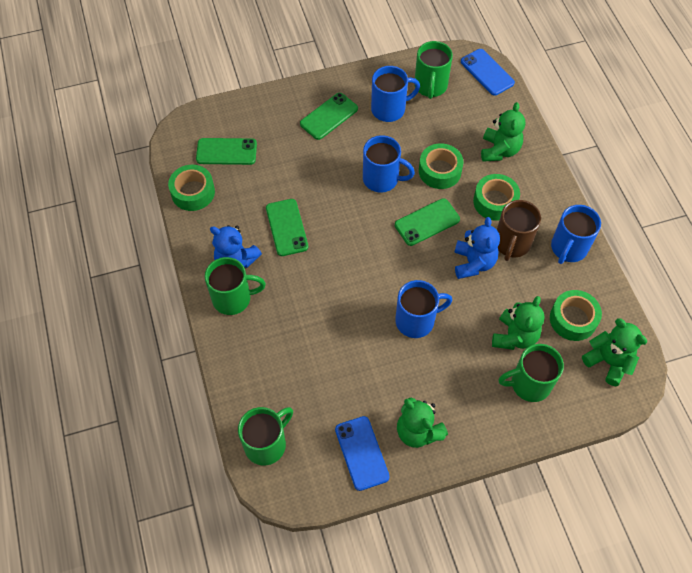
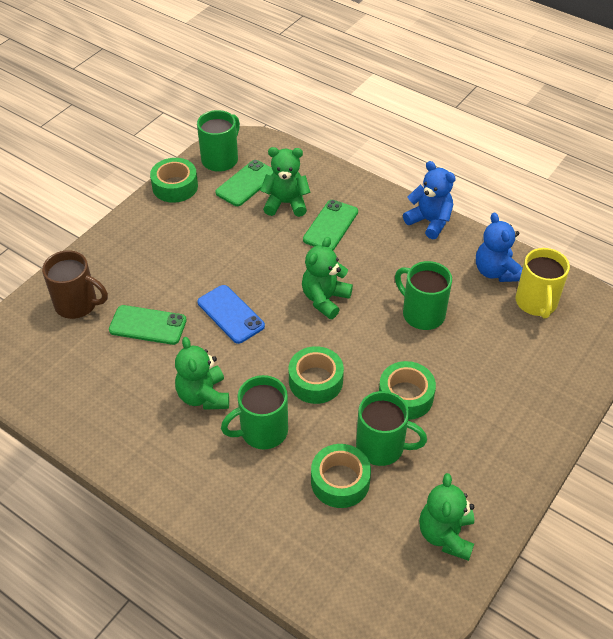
blue mug: [363,135,415,192] [371,66,420,122] [395,280,452,338] [551,205,601,264] = 4 -> none = 0
blue phone: [335,416,390,491] [461,49,515,96] = 2 -> [197,285,265,344] = 1
green phone: [196,138,257,165] [266,199,308,256] [300,93,358,140] [395,198,460,246] = 4 -> [109,305,187,345] [215,160,273,206] [303,200,358,250] = 3
yellow mug: none = 0 -> [516,248,570,319] = 1

